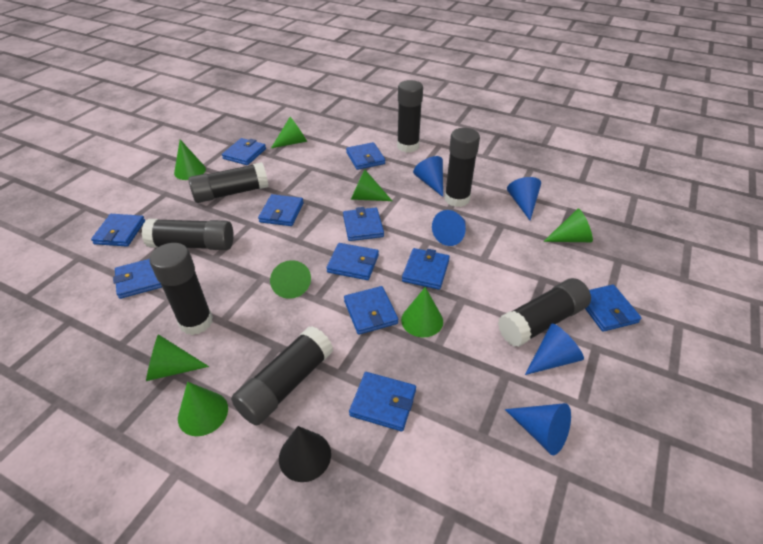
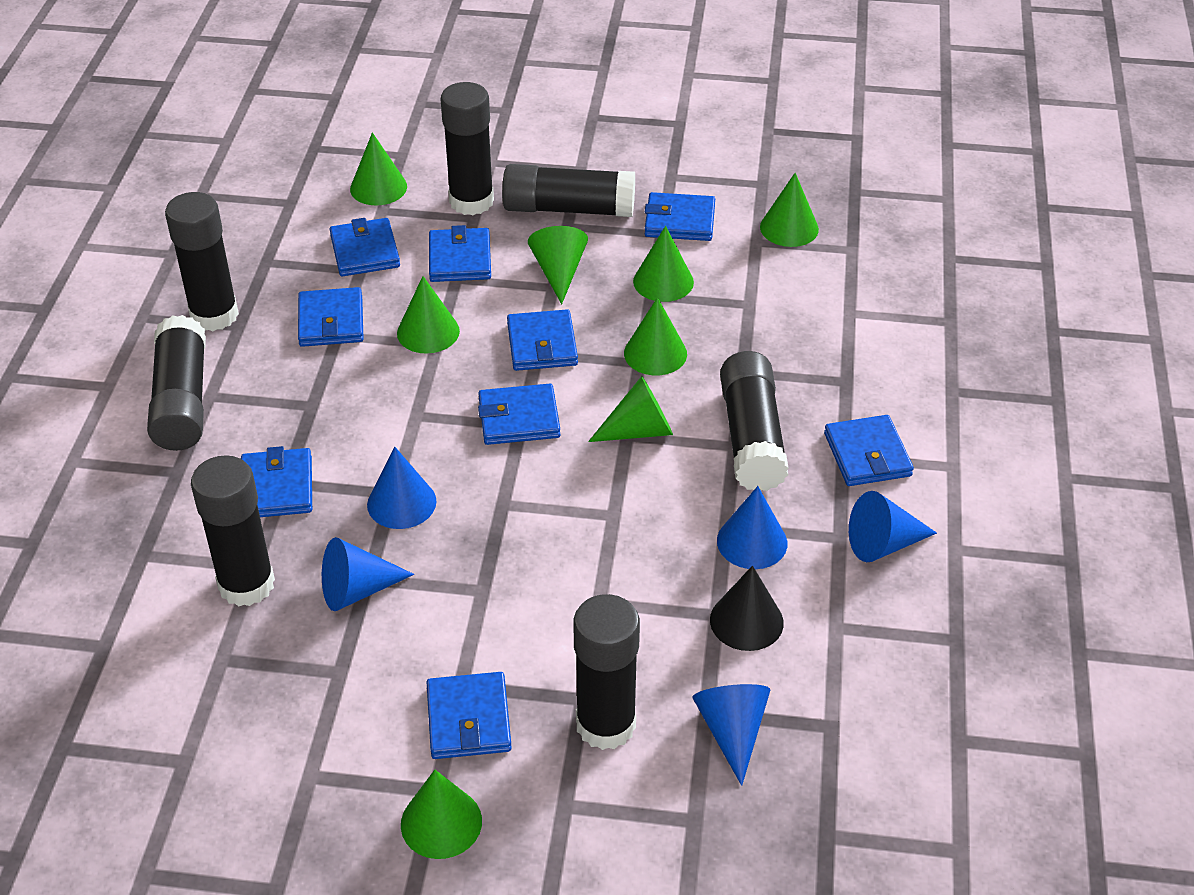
blue wallet: [91,214,145,247] [113,259,162,299] [222,138,266,165] [258,194,304,226] [326,243,379,280] [343,207,384,241] [344,286,398,335] [346,142,385,170] [349,372,416,431] [402,248,450,290] [585,285,642,332] = 11 -> [241,446,312,517] [298,287,364,347] [330,218,400,276] [426,672,512,759] [429,225,491,282] [478,384,560,445] [507,309,578,371] [645,192,715,241] [824,415,914,486] = 9

